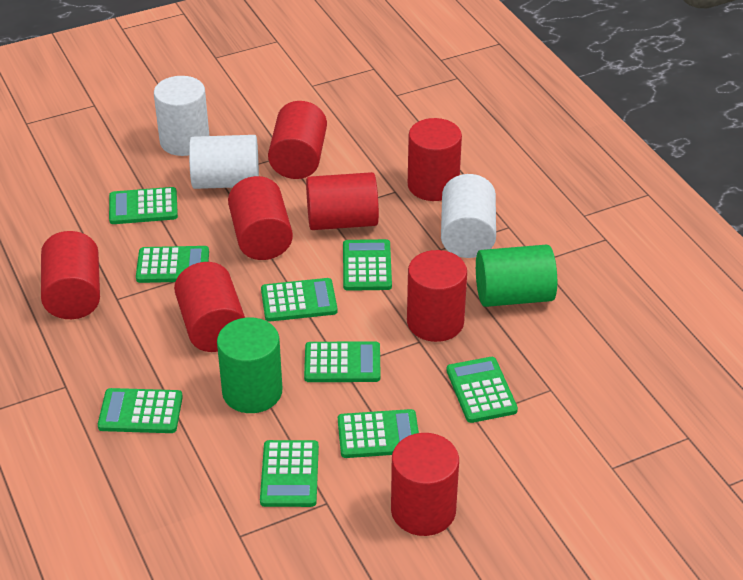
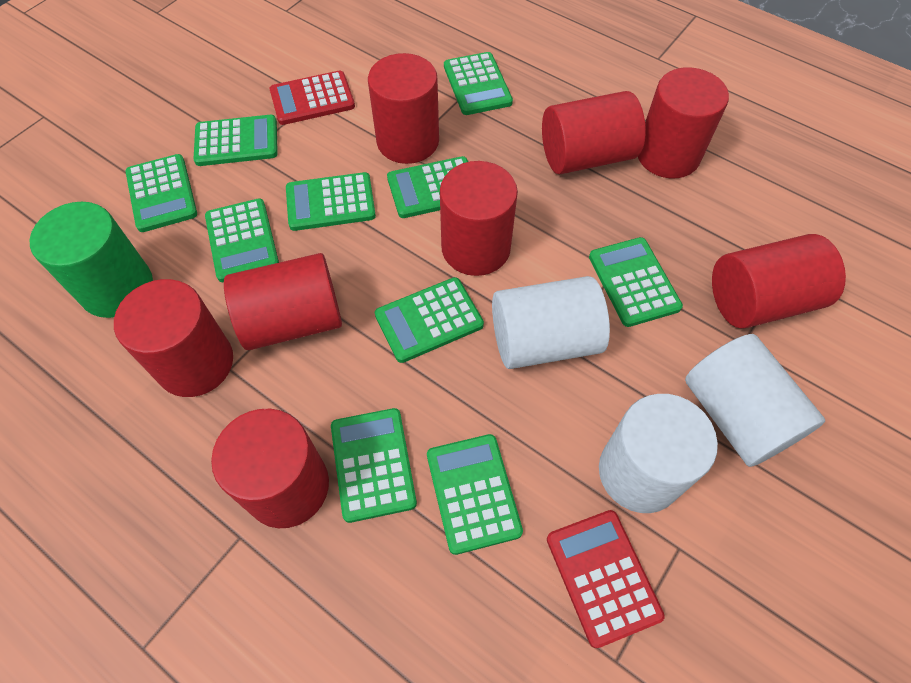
green calculator: [98,388,183,433] [109,187,178,224] [136,246,209,283] [260,440,319,507] [261,278,337,322] [304,341,381,382] [338,409,419,458] [343,239,392,291] [446,357,518,423] = 9 -> [125,154,197,232] [194,115,278,166] [205,198,279,282] [286,172,376,231] [331,408,417,523] [375,277,484,363] [387,156,468,218] [427,434,523,555] [444,52,513,115] [589,237,683,327] = 10
green cylinder: [217,317,282,413] [476,245,557,307] = 2 -> [30,202,153,318] = 1
red calculator: none = 0 -> [269,71,355,125] [547,510,665,648] = 2

